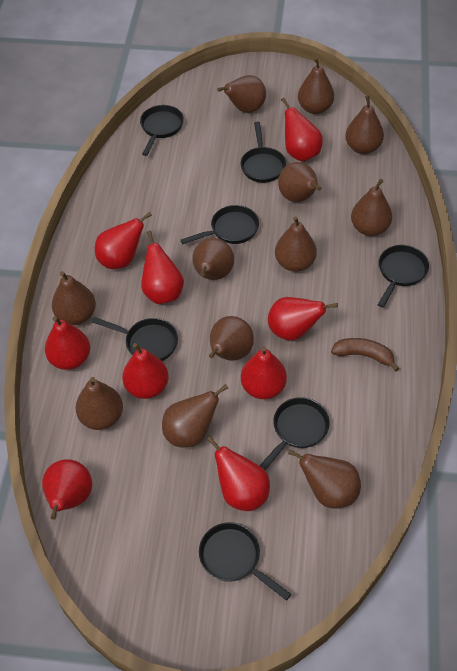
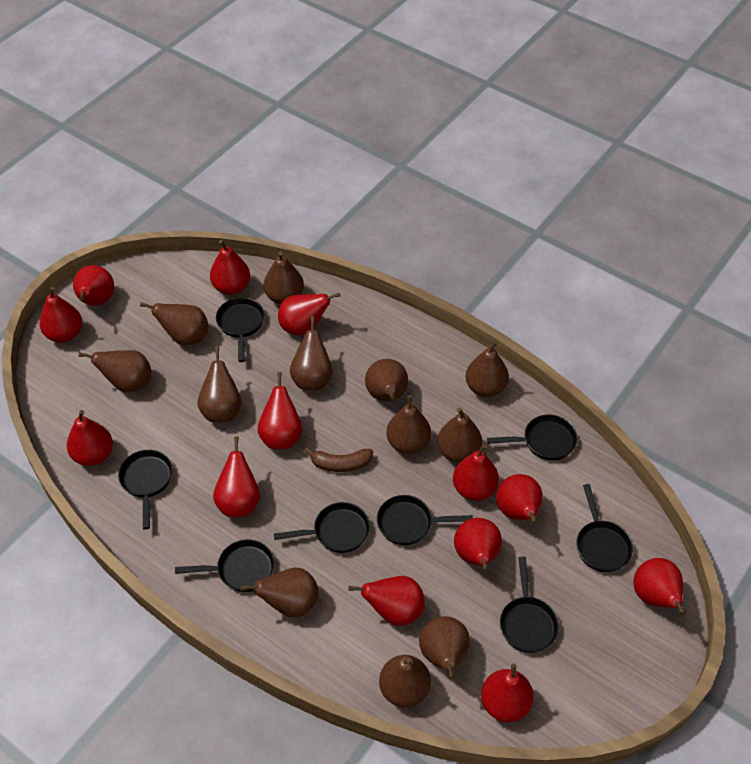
black pan: [92,317,178,361] [140,105,184,156] [181,205,259,244] [199,522,291,601] [241,122,286,183] [260,397,330,470] [378,245,429,308] = 7 -> [118,450,173,530] [175,539,274,592] [216,297,264,362] [274,502,370,553] [377,495,473,545] [487,415,577,460] [500,556,559,653] [576,484,633,572] = 8
red pear: [42,459,92,520] [45,316,90,370] [95,212,152,269] [122,343,169,399] [141,230,184,304] [207,436,270,511] [241,346,287,399] [268,297,338,341] [281,98,323,161] = 9 -> [40,287,82,343] [67,410,113,466] [73,265,114,306] [210,240,250,295] [213,436,260,517] [258,372,302,449] [278,293,340,335] [348,576,425,626] [453,444,499,501] [454,518,502,572] [481,663,534,722] [496,474,543,524] [634,558,686,615] = 13

